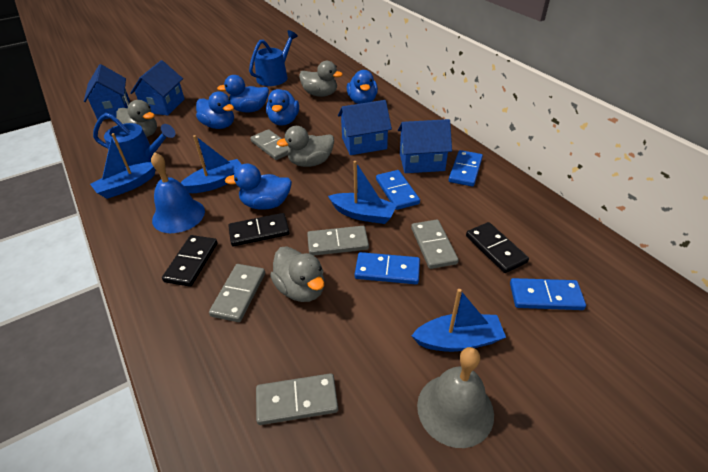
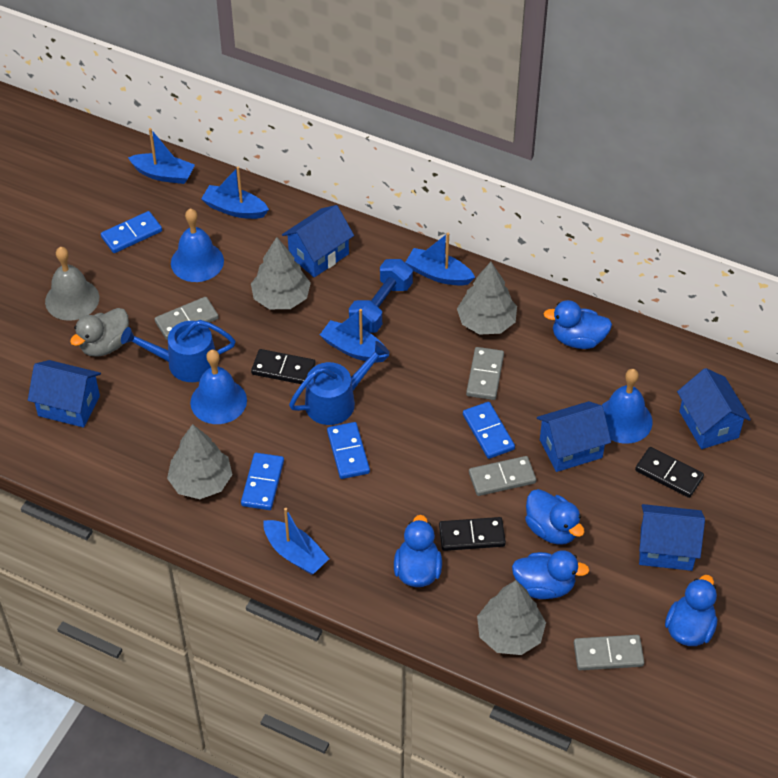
blue bell: [151,152,205,233] = 1 -> [171,208,224,282] [190,350,247,424] [602,369,653,444] = 3
blue boat: [90,133,155,199] [181,135,242,193] [328,161,397,224] [411,289,506,352] = 4 -> [128,128,195,184] [201,166,269,219] [263,508,330,575] [320,309,389,362] [405,233,475,286] = 5
blue dumbbell: none = 0 -> [349,259,413,333] = 1
blue house: [84,64,130,120] [130,60,184,115] [338,100,392,155] [398,119,452,173] = 4 -> [28,360,101,428] [282,205,354,277] [537,401,611,472] [639,504,705,571] [677,368,751,449] = 5
grey domino: [209,264,265,322] [250,129,289,160] [256,373,338,425] [307,226,369,256] [411,220,459,269] = 5 -> [155,297,219,340] [466,347,504,400] [469,456,536,496] [574,635,644,670] = 4
grey duck: [116,100,157,137] [270,246,324,302] [277,126,334,167] [299,61,343,97] = 4 -> [70,308,129,357] = 1
grey tree: none = 0 -> [167,424,232,499] [251,237,311,309] [457,262,517,335] [477,580,546,655] = 4

